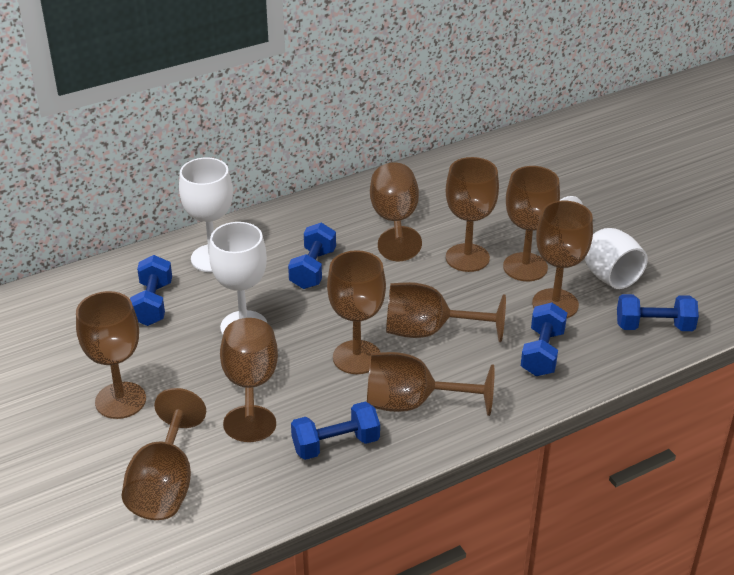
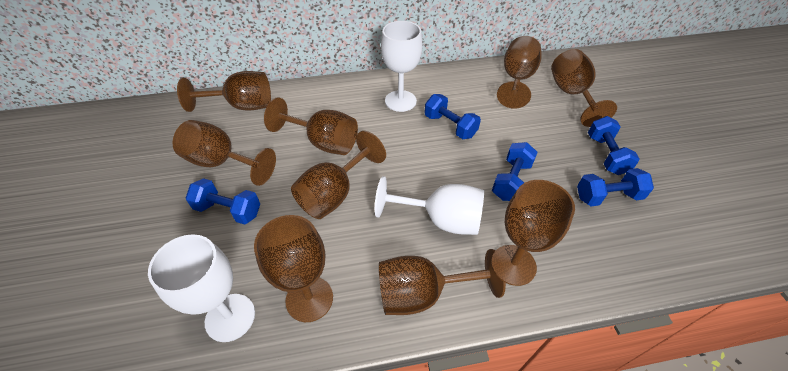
brown goblet: [76,291,146,419] [121,388,206,520] [220,318,278,442] [327,250,386,374] [367,352,494,416] [370,162,422,261] [386,282,506,342] [446,157,499,272] [503,166,560,281] [532,200,593,318] = 10 -> [173,120,276,186] [177,71,271,112] [254,215,333,322] [264,97,358,155] [291,131,386,219] [379,249,506,315] [496,180,575,286] [497,36,542,109] [551,49,617,127] = 9

